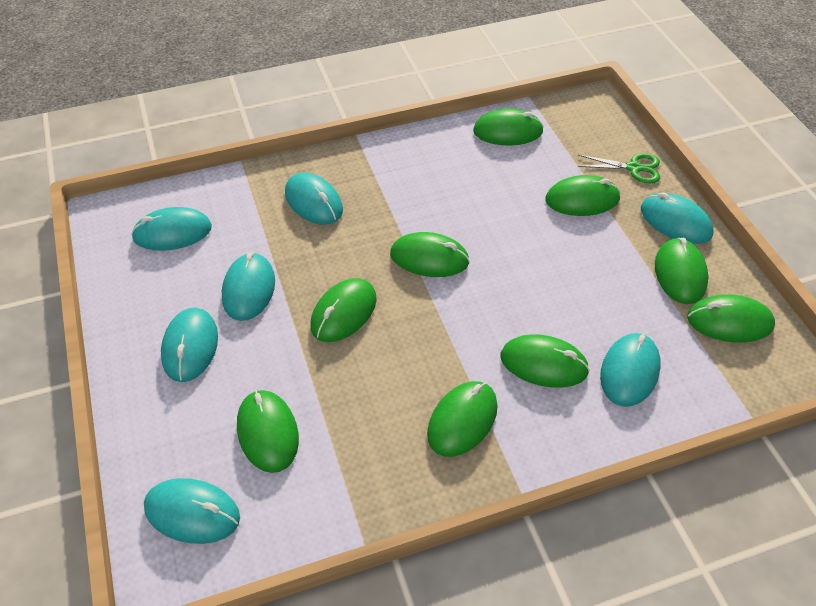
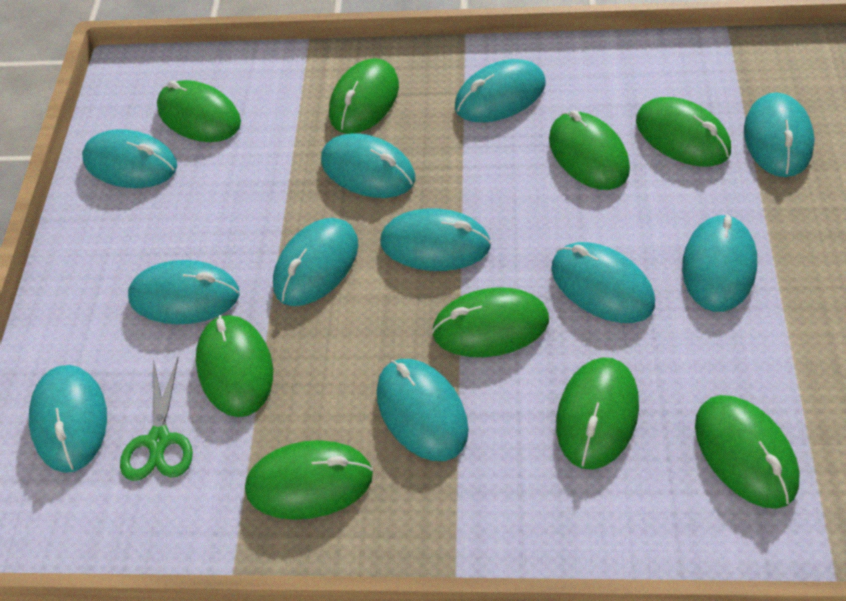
turquoise mouse: [131,207,212,251] [144,478,240,544] [161,308,218,382] [222,252,275,321] [285,173,343,225] [600,333,661,407] [641,192,714,244] = 7 -> [29,365,107,473] [82,129,177,188] [128,260,239,324] [273,218,358,306] [321,133,415,198] [377,359,469,461] [380,208,491,271] [455,59,546,123] [551,242,655,323] [682,214,757,312] [744,92,815,177] = 11

